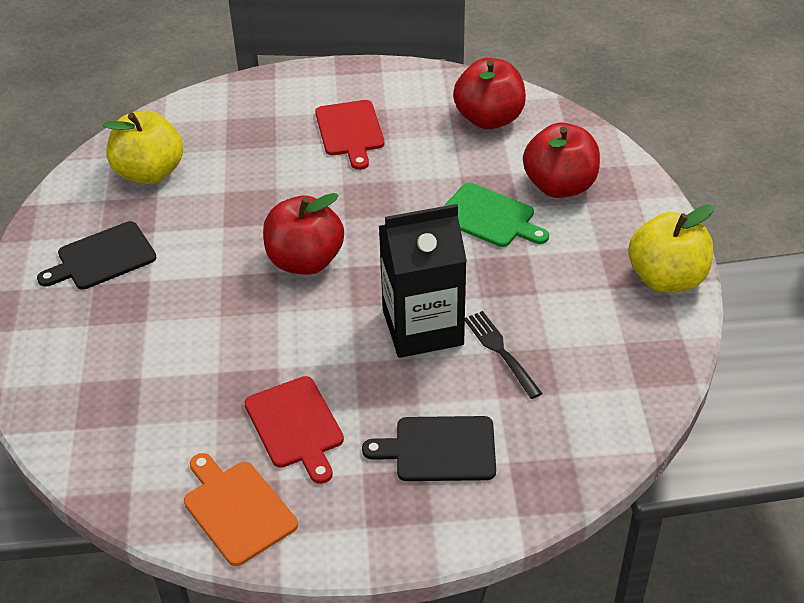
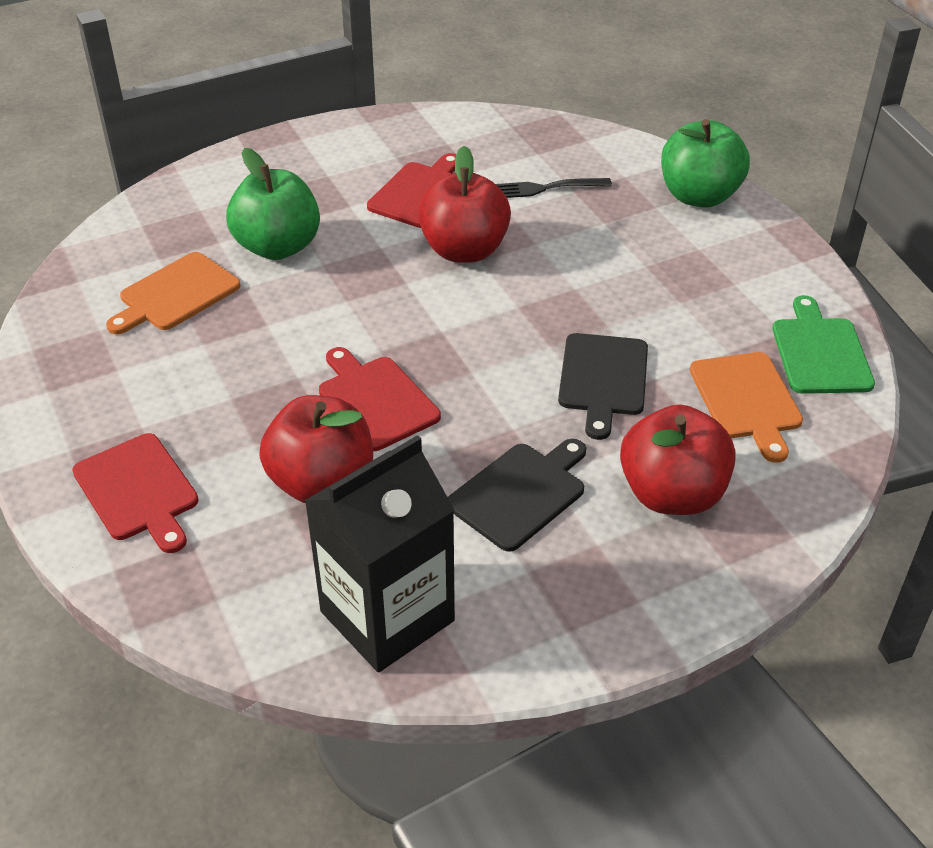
green apple: none = 0 -> [226,148,320,260] [661,119,750,208] = 2
orange cutting board: [184,453,298,566] = 1 -> [106,252,241,334] [690,352,803,463] = 2
red cutting board: [244,376,344,484] [315,100,384,170] = 2 -> [72,433,199,553] [319,347,441,451] [367,153,456,228] = 3
yellow apple: [103,110,183,184] [629,204,714,293] = 2 -> none = 0

